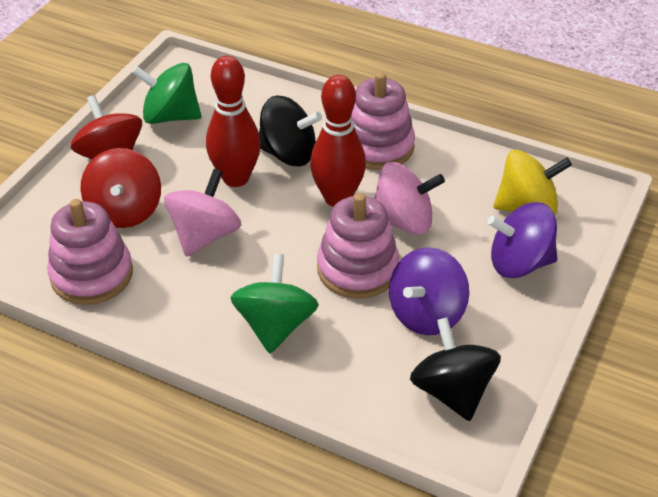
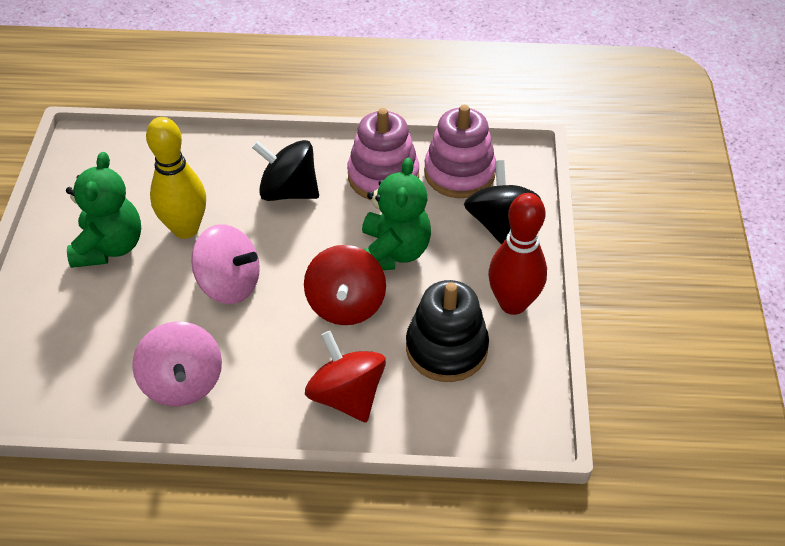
black stacking toy: none = 0 -> [406,280,489,382] = 1
green spinning top: [132,63,201,124] [230,254,319,353] = 2 -> none = 0
green teddy bear: none = 0 -> [66,152,141,268] [362,158,431,270] = 2
pink stacking toy: [47,199,133,305] [317,193,399,299] [351,72,415,170] = 3 -> [347,108,419,200] [424,105,496,198] = 2
purple spinning top: [389,247,469,335] [487,202,557,278] = 2 -> none = 0
red bowling pin: [206,56,261,187] [310,75,366,207] = 2 -> [488,193,547,315] = 1
yellow bowling pin: none = 0 -> [146,117,206,239] = 1
yellow spinning top: [494,150,572,215] = 1 -> none = 0

